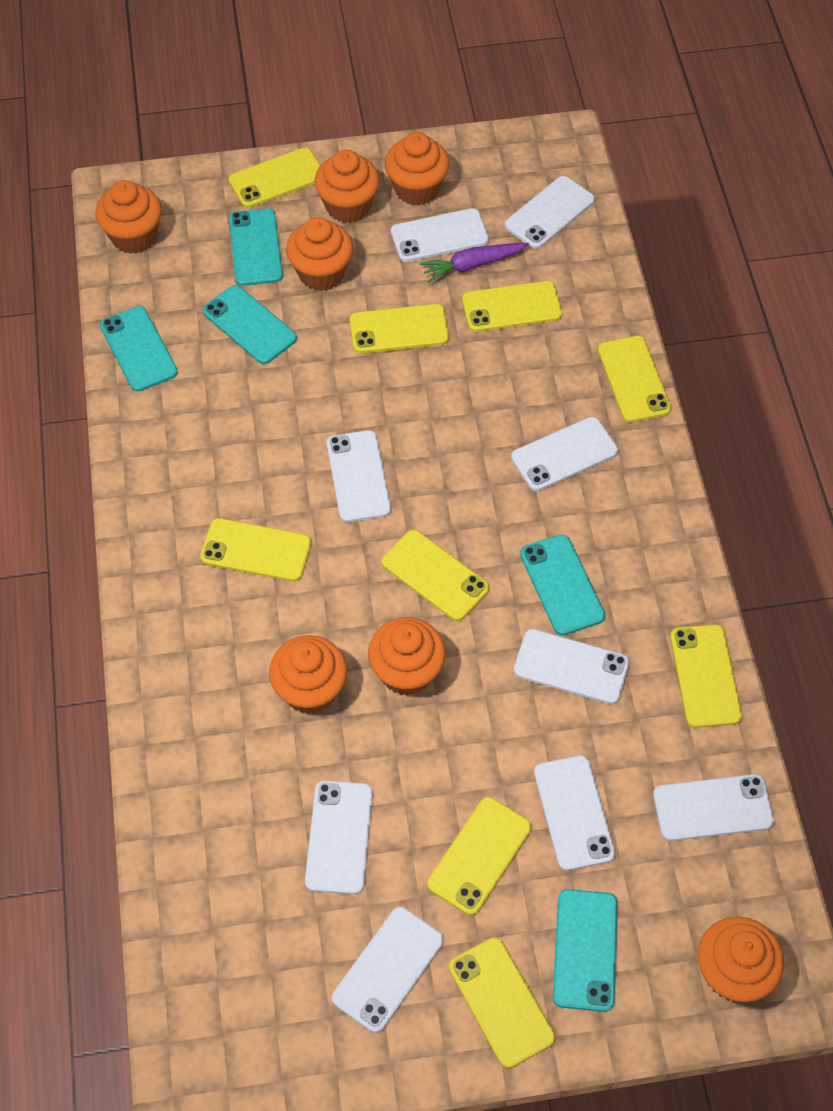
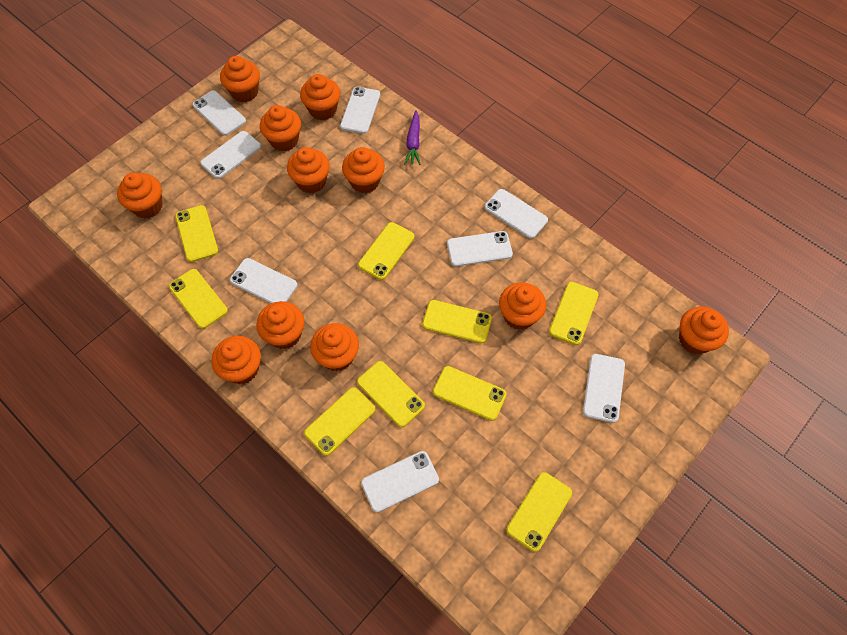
orange cupcake: [95,180,162,254] [269,635,347,714] [286,217,353,291] [314,150,380,223] [368,617,446,696] [385,132,449,206] [698,916,784,1002] = 7 -> [117,173,163,218] [212,336,261,384] [220,56,260,102] [256,301,304,349] [260,105,301,151] [287,147,330,193] [300,74,340,120] [310,323,359,371] [342,147,385,193] [499,282,546,330] [679,307,729,354] = 11
turquoise phone: [100,306,178,392] [203,285,297,364] [229,208,283,286] [520,534,605,635] [553,889,618,1012] = 5 -> none = 0
white phone: [305,781,372,894] [327,430,391,522] [332,907,443,1033] [391,208,489,262] [505,176,595,249] [511,417,618,491] [514,629,629,704] [534,755,615,871] [653,774,774,841] = 9 -> [192,90,246,136] [200,131,261,179] [230,258,298,303] [340,87,380,134] [361,451,439,513] [447,231,513,267] [484,189,548,239] [583,354,625,423] = 8

